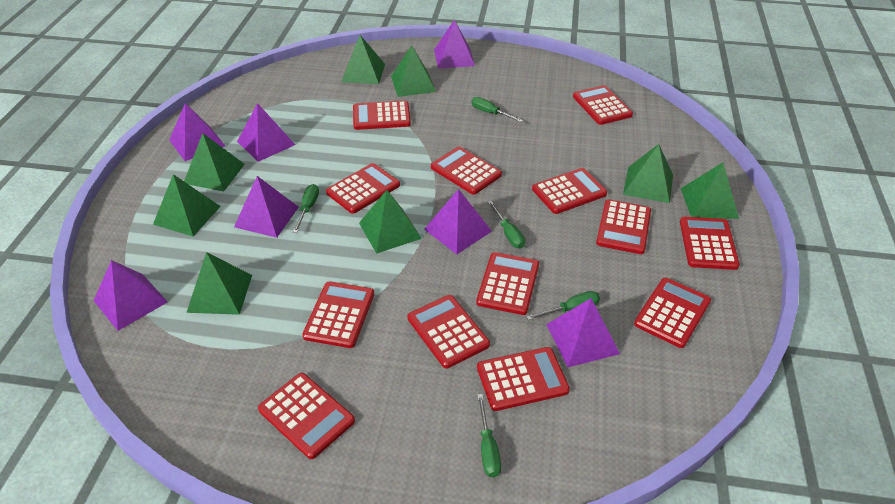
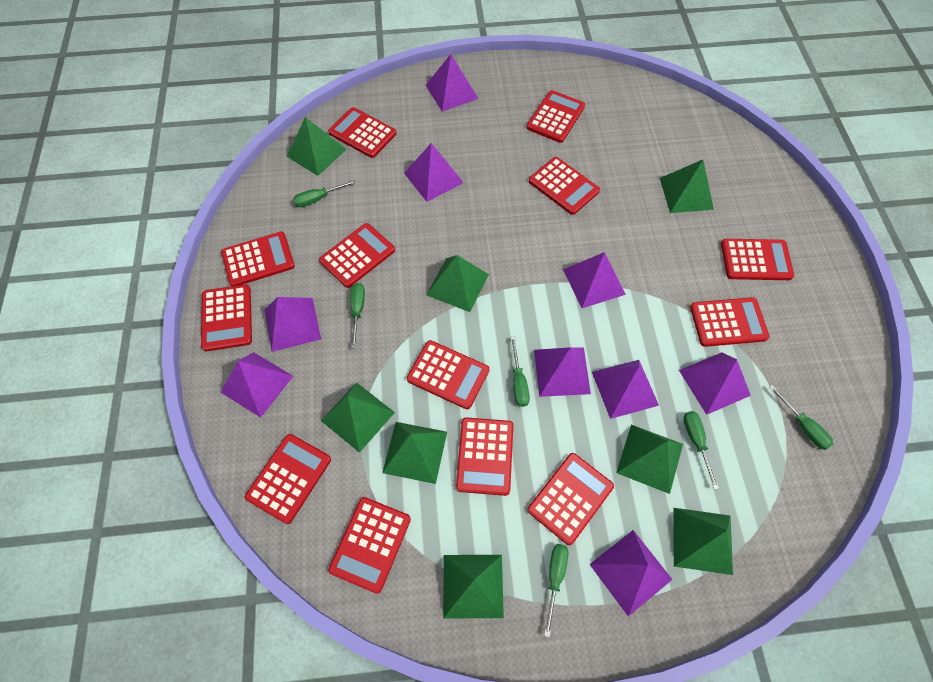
green screwdriver: [293,184,319,233] [472,97,523,122] [477,394,501,477] [488,201,525,248] [526,291,600,320] = 5 -> [293,180,357,207] [350,283,365,349] [511,336,530,407] [544,544,568,637] [683,411,719,490] [769,385,833,450] = 6
purple pyramid: [94,260,168,331] [169,103,225,161] [234,176,299,238] [237,103,295,162] [424,189,492,254] [434,20,475,69] [546,298,620,367] = 7 -> [221,352,293,418] [265,297,321,352] [404,143,464,202] [426,54,479,112] [534,347,591,397] [563,252,626,308] [589,530,673,616] [592,360,659,419] [679,352,751,415] = 9

